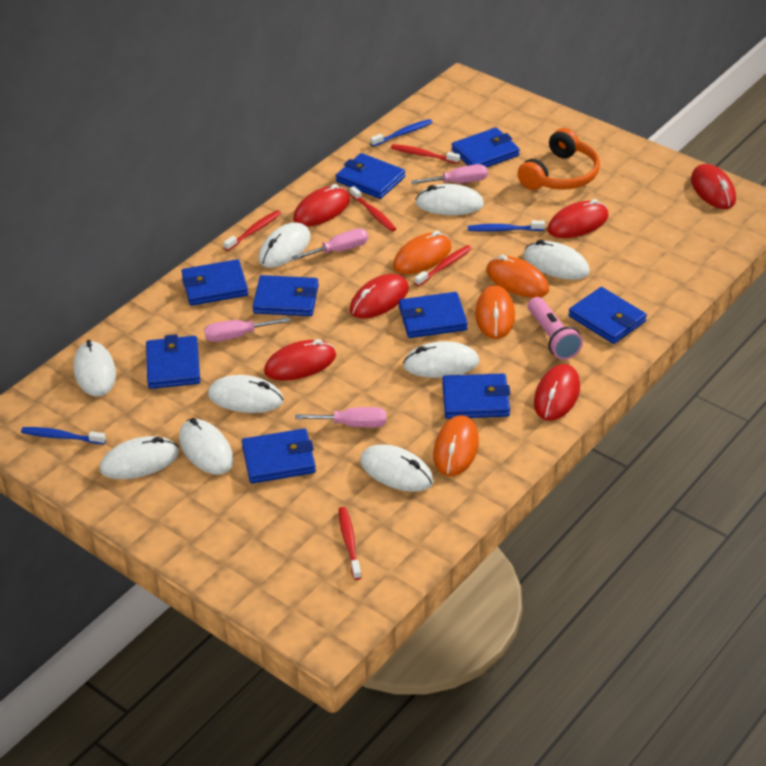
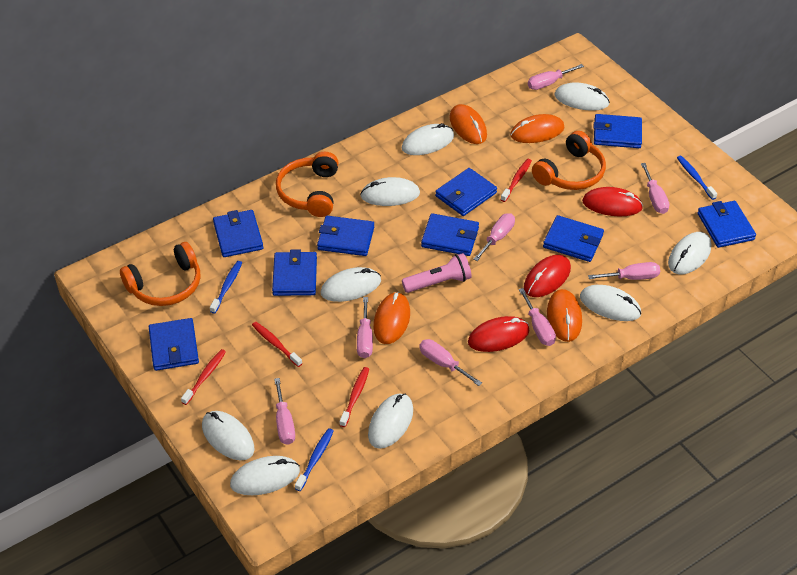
orange headphones: [517,128,600,190] = 1 -> [120,242,201,306] [276,152,339,217] [532,131,606,190] = 3
pink screwdriver: [204,317,290,342] [292,228,368,260] [295,407,386,428] [411,164,488,184] = 4 -> [274,378,295,445] [357,297,373,358] [420,339,482,386] [473,213,515,261] [519,288,556,346] [528,64,584,90] [588,262,660,280] [641,163,669,214] = 8
red mouse: [264,339,336,381] [293,184,350,227] [350,274,409,319] [534,364,580,421] [548,199,608,238] [691,164,736,209] = 6 -> [468,316,530,352] [524,255,571,297] [582,187,643,216] = 3
red toothbrush: [223,210,281,251] [339,507,362,580] [350,186,396,232] [391,144,460,164] [415,245,472,286] = 5 -> [181,349,226,405] [252,322,302,367] [340,367,369,427] [501,159,532,202] = 4

